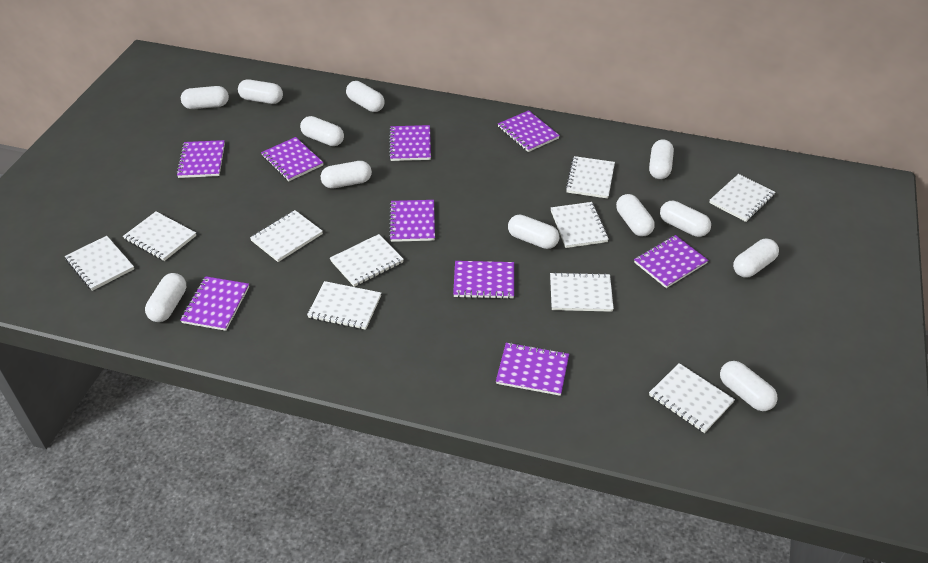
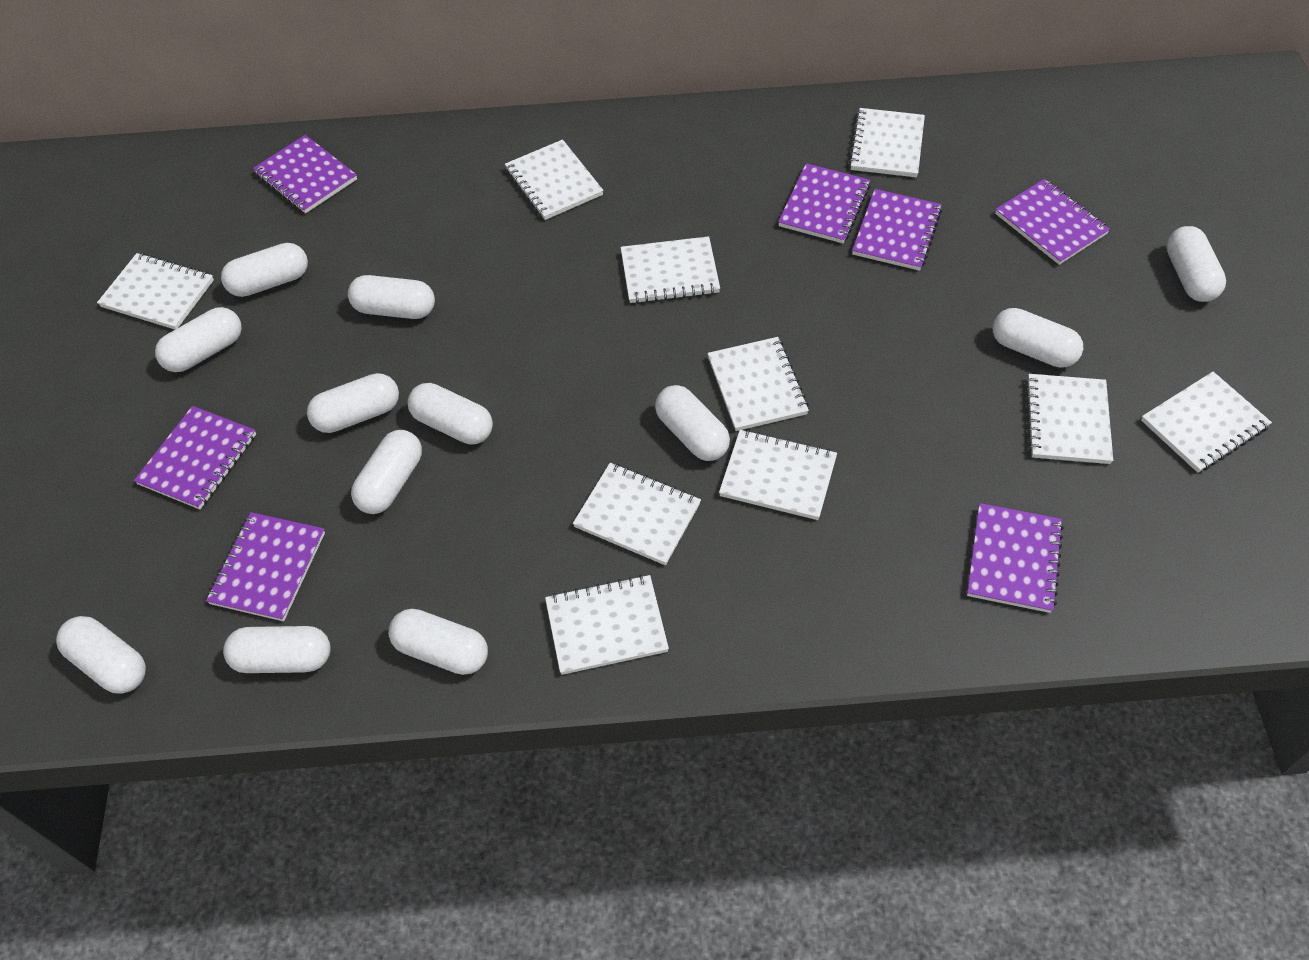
purple notebook: [176,140,225,178] [180,276,249,331] [261,137,324,181] [389,125,431,161] [389,200,435,242] [453,261,514,299] [496,342,569,396] [498,110,560,152] [634,235,709,288] = 9 -> [134,406,256,509] [206,512,325,621] [253,135,357,214] [778,163,870,243] [852,189,942,271] [967,503,1064,613] [995,179,1110,265] = 7

